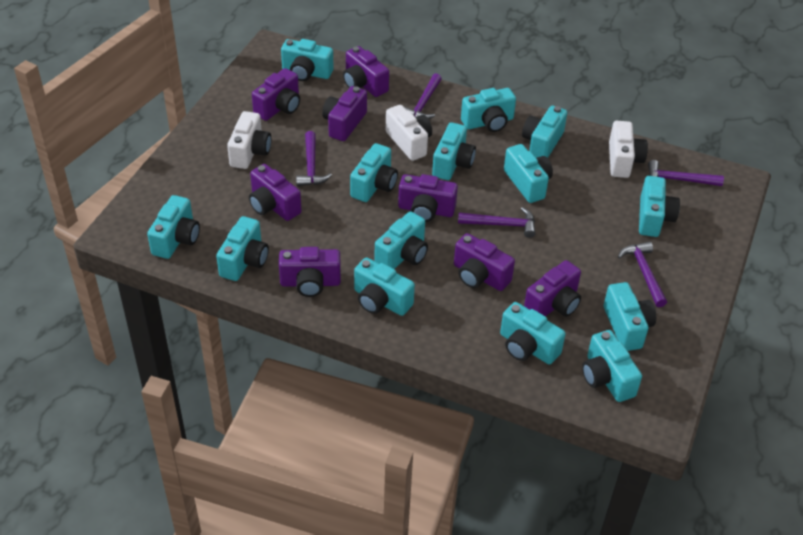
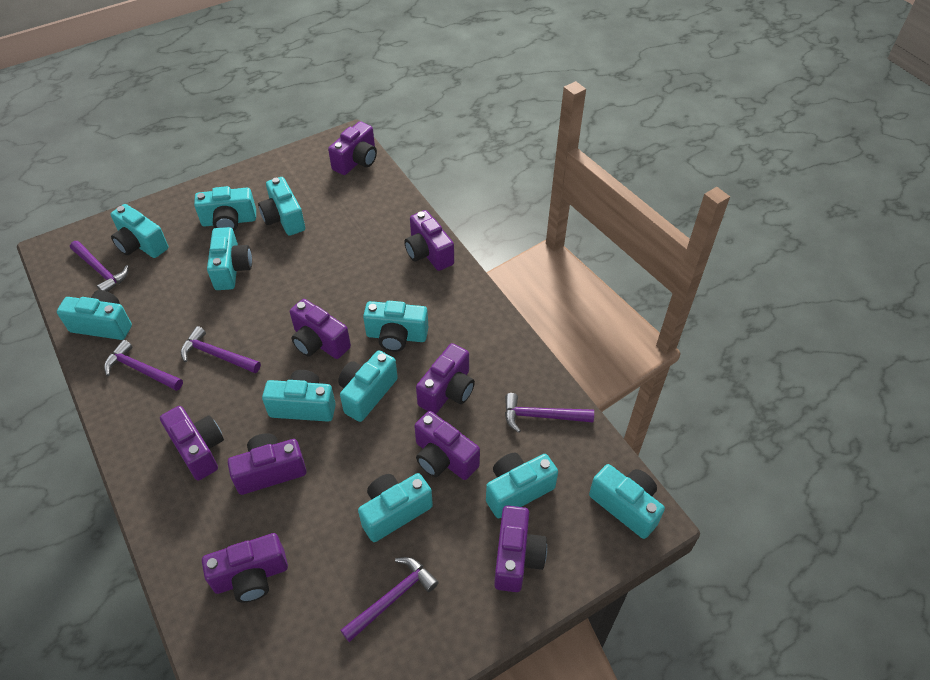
purple camera: [249,164,301,221] [252,68,300,121] [279,247,341,297] [322,86,367,141] [343,46,389,97] [398,174,458,222] [454,233,515,291] [524,260,581,317] = 8 -> [160,406,224,480] [202,533,288,603] [228,433,306,495] [290,299,351,359] [328,121,377,175] [404,210,454,271] [414,411,480,480] [416,343,475,414] [494,505,547,592] = 9
turquoise camera: [147,195,200,259] [216,216,269,281] [281,39,334,81] [350,143,398,202] [354,258,415,316] [374,211,428,269] [432,122,476,180] [461,88,516,132] [500,302,566,364] [504,144,553,203] [522,106,567,158] [582,330,642,402] [604,282,656,351] [639,176,680,237] = 14 -> [57,290,132,340] [111,204,168,258] [194,186,256,231] [207,227,252,290] [258,177,305,236] [262,370,336,422] [338,350,398,422] [358,473,433,542] [363,301,428,352] [486,453,558,518] [589,464,665,539] = 11
white camera: [227,111,271,169] [386,105,432,161] [609,121,648,178] = 3 -> none = 0

